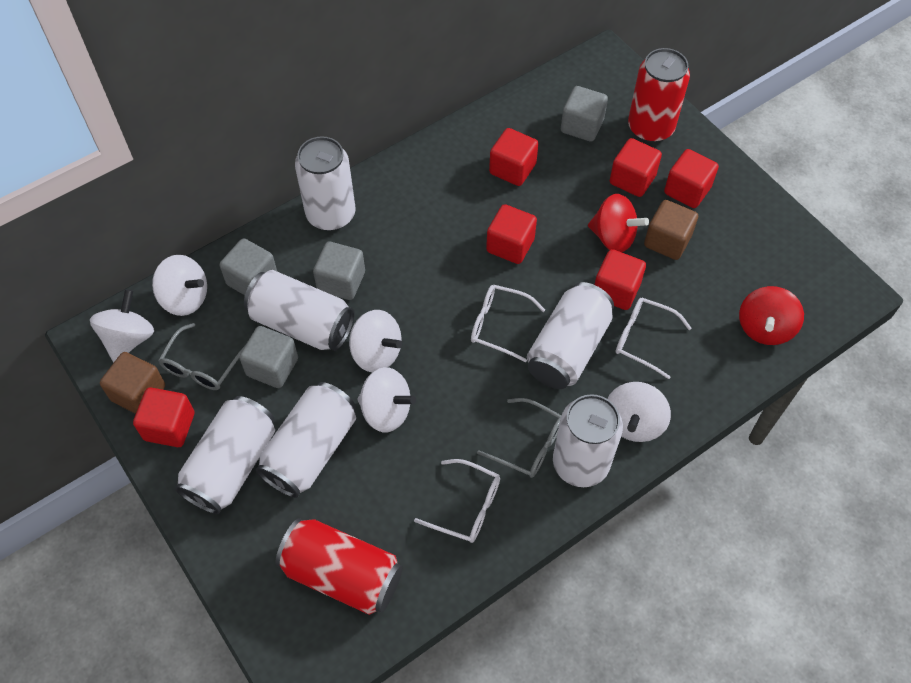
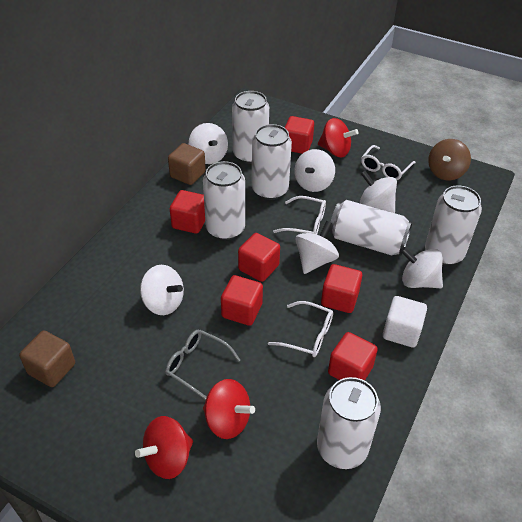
brown spinning top: none = 0 -> [428,139,471,180] = 1
grey cube: [220,238,277,295] [239,326,298,388] [313,242,365,300] [561,86,608,142] = 4 -> none = 0
grey glasses: [158,323,245,390] [477,398,562,478] = 2 -> [165,330,240,400] = 1
red can: [275,518,402,615] [628,48,690,142] = 2 -> none = 0
red spinning top: [588,194,649,252] [739,286,804,345] = 2 -> [135,416,193,479] [203,379,255,439] [318,118,358,157] = 3
white cube: none = 0 -> [383,296,427,348] = 1
white spinning top: [90,289,154,362] [152,255,207,316] [349,310,402,372] [357,367,416,432] [608,382,671,442] = 5 -> [140,265,184,315] [189,123,228,164] [294,149,335,192] [295,221,339,274] [360,170,397,213] [401,247,443,288] = 6

